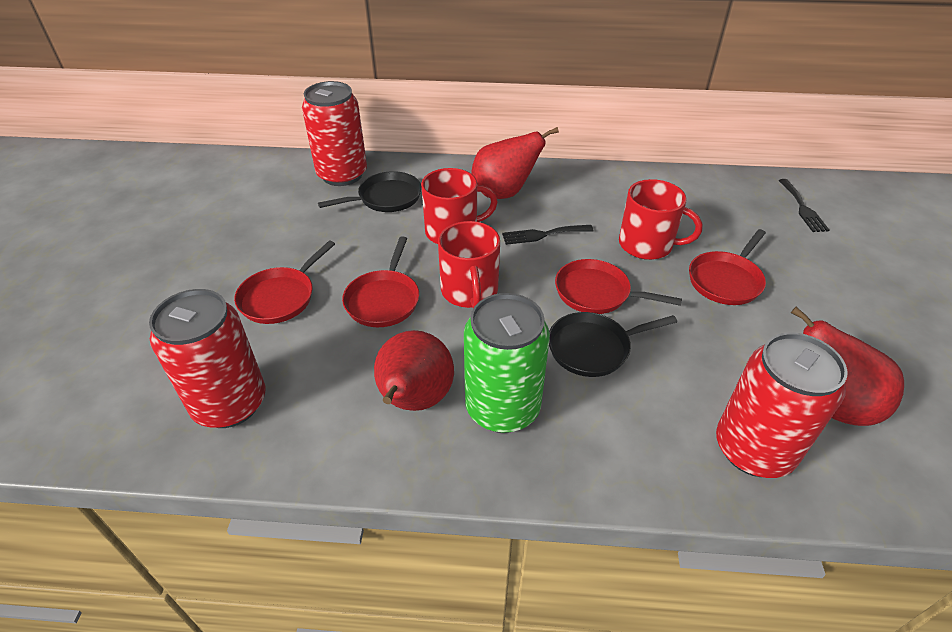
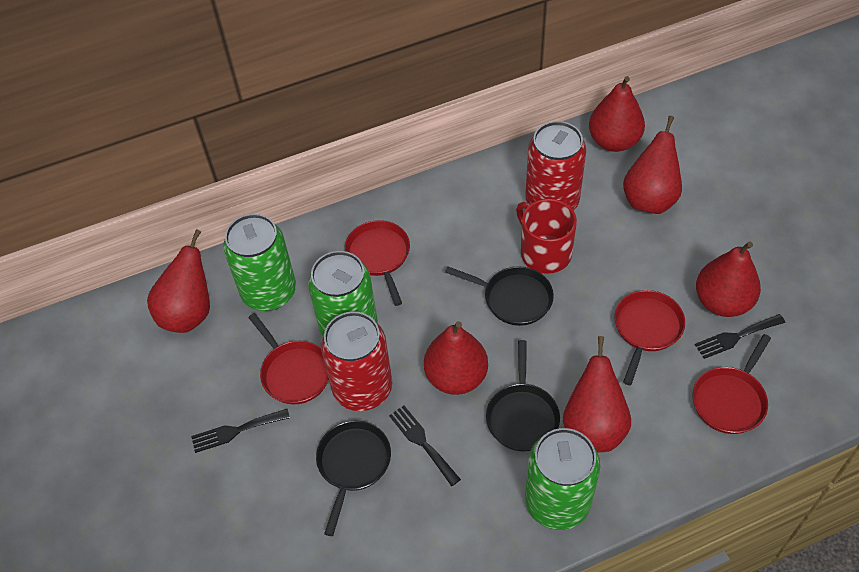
black fork: [502,225,594,245] [778,179,830,232] = 2 -> [191,409,290,453] [389,406,461,486] [695,314,785,359] = 3
black pan: [318,171,422,212] [549,312,677,377] = 2 -> [316,420,391,536] [445,266,554,326] [486,340,560,452] = 3
green can: [464,293,550,433] = 1 -> [223,214,296,311] [308,251,378,337] [525,428,600,530] = 3
red can: [149,289,265,428] [302,81,367,186] [716,333,848,478] = 3 -> [321,311,392,411] [525,121,586,211] = 2
red mug: [421,168,498,244] [438,221,500,308] [619,179,703,260] = 3 -> [516,199,577,274] = 1
red pear: [374,330,454,411] [471,127,559,199] [791,307,904,426] = 3 -> [147,229,210,333] [424,321,488,395] [563,336,631,452] [589,76,645,152] [623,116,682,214] [696,241,761,317] = 6

